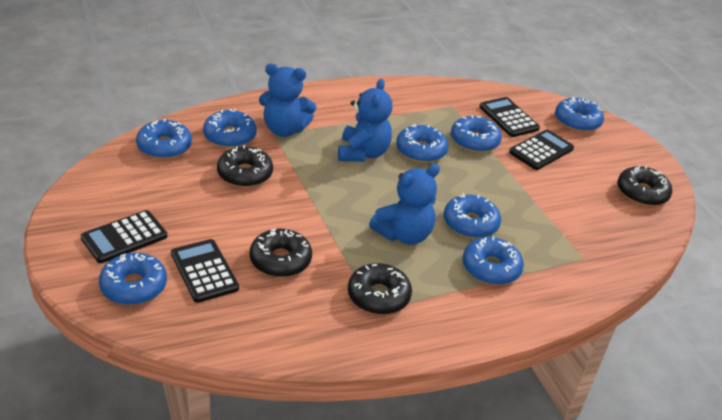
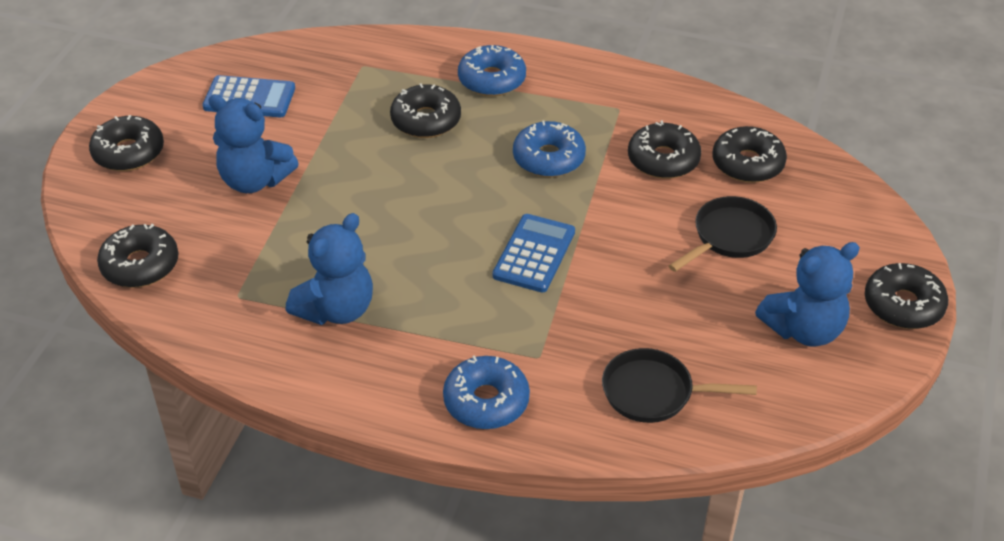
black calculator: [80,210,167,263] [171,239,239,303] [479,97,540,137] [509,130,574,170] = 4 -> none = 0
black donut: [217,145,273,187] [250,229,312,277] [348,263,412,315] [618,166,672,206] = 4 -> [89,115,164,171] [97,224,179,288] [390,83,461,138] [628,120,701,179] [713,126,787,183] [865,263,948,329] = 6
black pan: none = 0 -> [602,348,757,423] [669,196,777,272] = 2
blue calculator: none = 0 -> [202,75,295,117] [493,214,575,293] = 2
blue donut: [99,252,167,305] [136,119,192,159] [203,109,256,148] [396,124,448,163] [444,193,501,238] [451,115,502,153] [463,236,524,285] [555,97,604,132] = 8 -> [443,355,530,429] [458,45,526,96] [513,121,586,177] = 3

